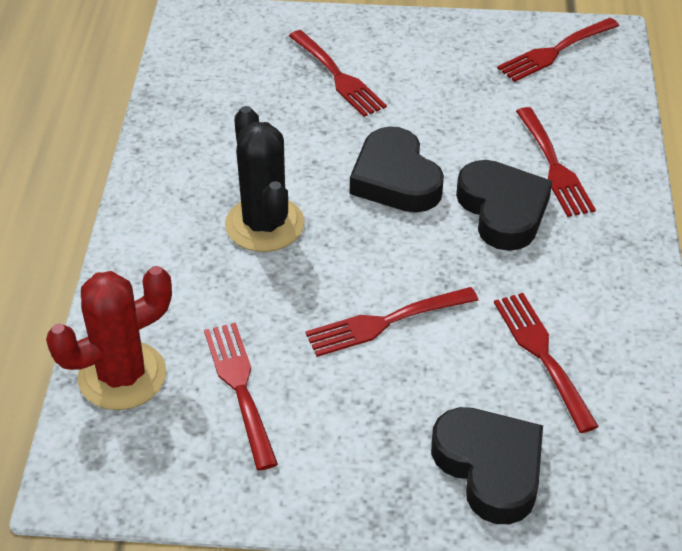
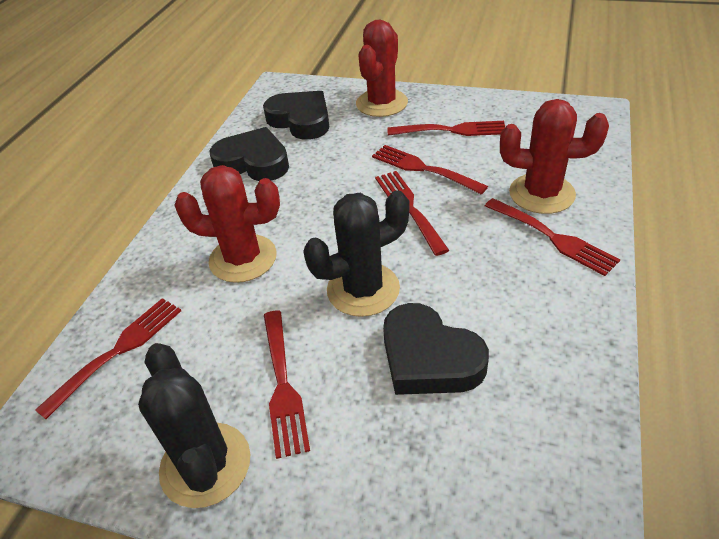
black cactus: [225,106,305,252] = 1 -> [138,343,251,508] [303,190,409,317] = 2
red cactus: [46,266,172,410] = 1 -> [174,165,280,283] [356,20,408,117] [500,99,609,214] = 3

